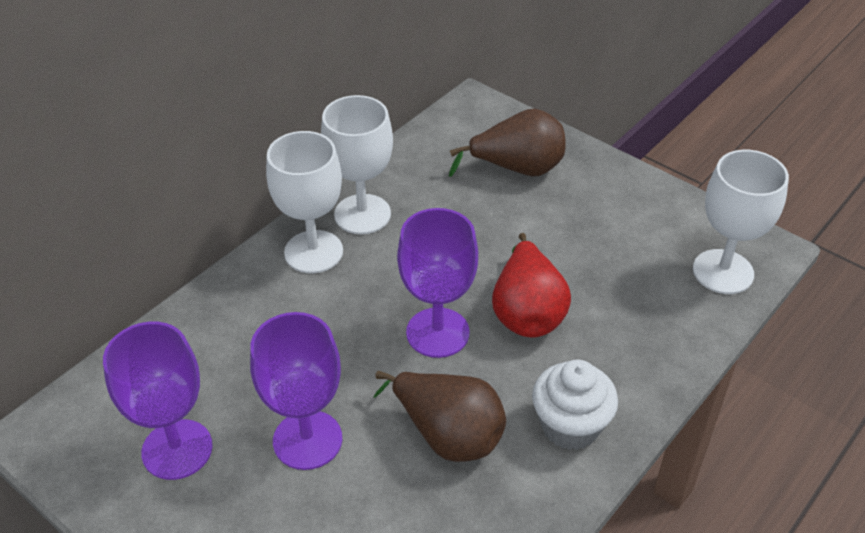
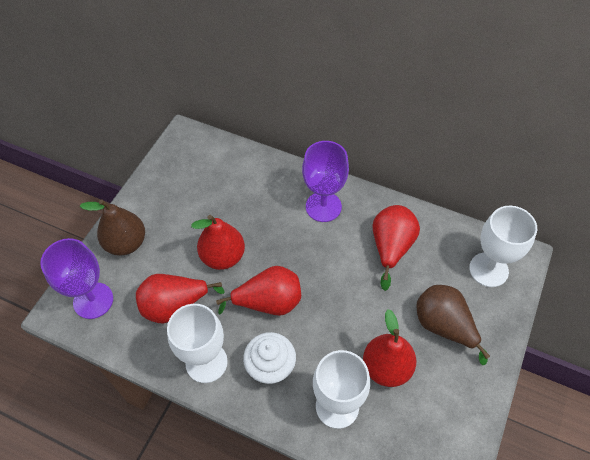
purple goblet: [103,322,213,480] [250,312,342,470] [397,208,478,358] = 3 -> [40,238,113,319] [302,141,349,222] = 2
red pear: [492,233,571,337] = 1 -> [136,274,225,324] [191,215,245,270] [216,266,301,316] [363,309,416,387] [373,205,420,291] = 5

